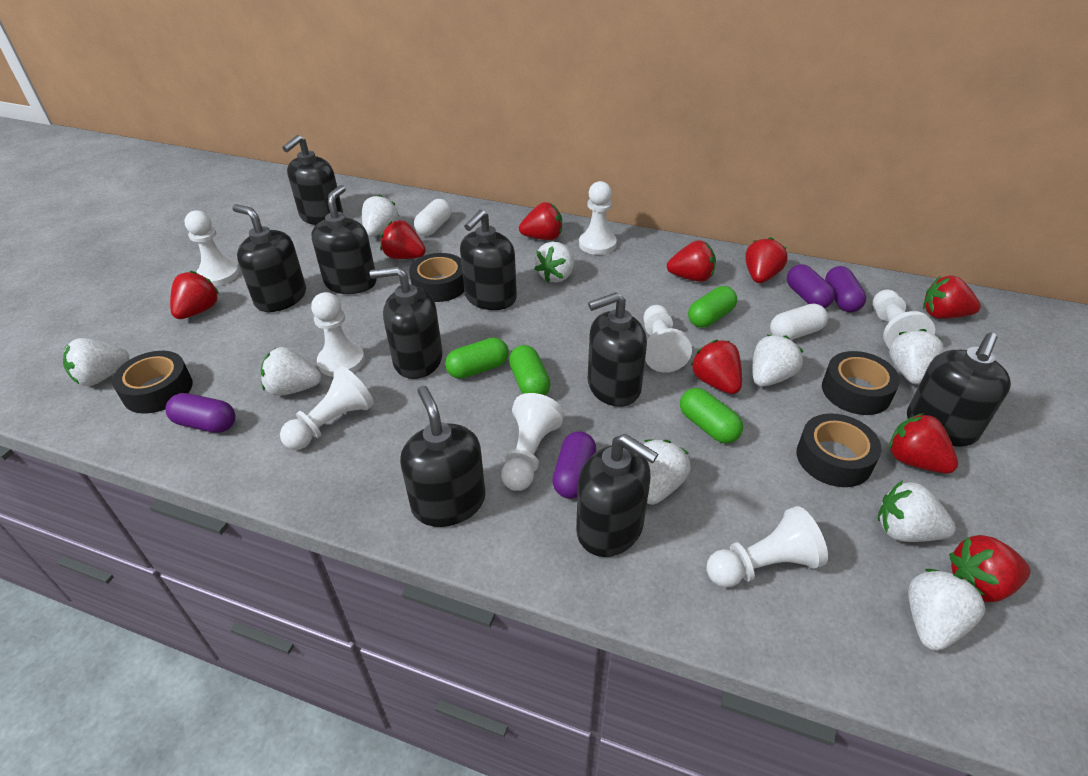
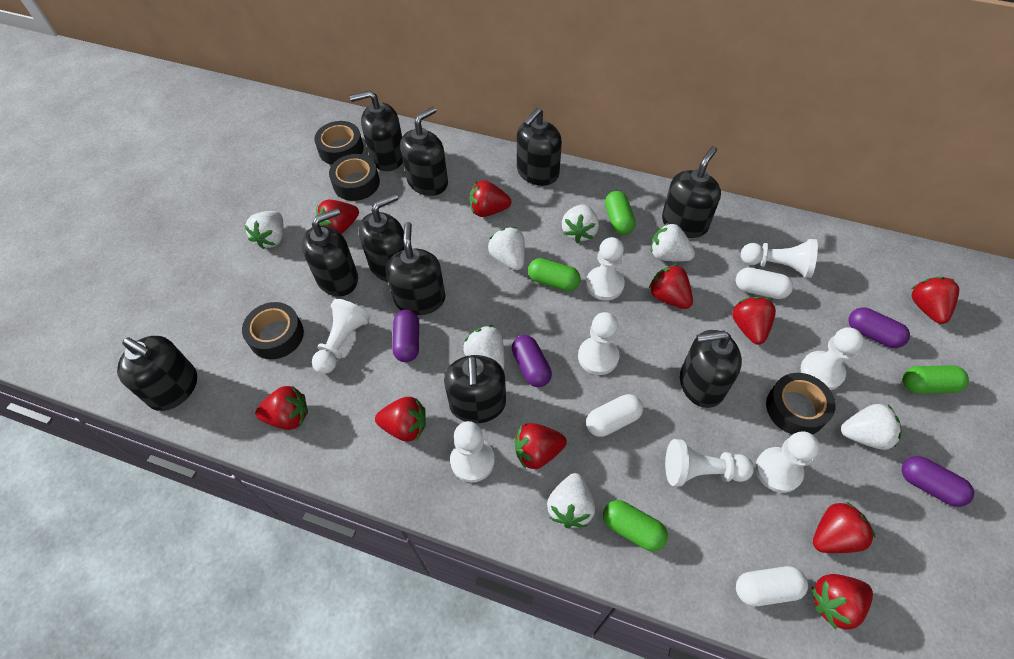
black soap dispenser: [232,204,306,312] [282,135,343,225] [312,185,377,294] [370,266,443,379] [400,386,485,527] [460,210,517,310] [576,434,658,557] [588,292,647,407] [907,333,1011,447] = 9 -> [117,336,197,411] [302,208,358,296] [350,90,403,171] [359,193,405,282] [386,222,446,315] [400,107,448,196] [444,355,506,423] [517,108,562,186] [662,146,721,238] [680,330,742,408] = 10
red strawberry: [170,271,219,319] [380,220,426,259] [519,202,562,240] [667,240,716,282] [691,340,742,394] [745,237,788,283] [889,413,958,473] [923,275,981,319] [949,535,1030,602] = 9 -> [255,386,308,430] [316,200,359,234] [375,397,426,442] [469,180,511,217] [515,423,567,469] [649,264,693,309] [732,297,776,345] [812,574,873,630] [813,502,875,553] [912,277,959,324] = 10
white capsule: [414,199,451,236] [770,303,828,340] = 2 -> [586,394,643,437] [736,267,793,299] [736,566,808,606] = 3
white strawberry: [63,338,129,386] [261,347,321,396] [362,195,399,237] [534,242,574,283] [643,439,691,505] [753,335,803,387] [878,480,956,542] [889,329,944,384] [908,569,985,651] = 9 -> [244,211,284,249] [463,325,505,369] [488,227,525,270] [547,473,595,528] [562,205,599,243] [650,223,695,262] [841,404,901,450] = 7

